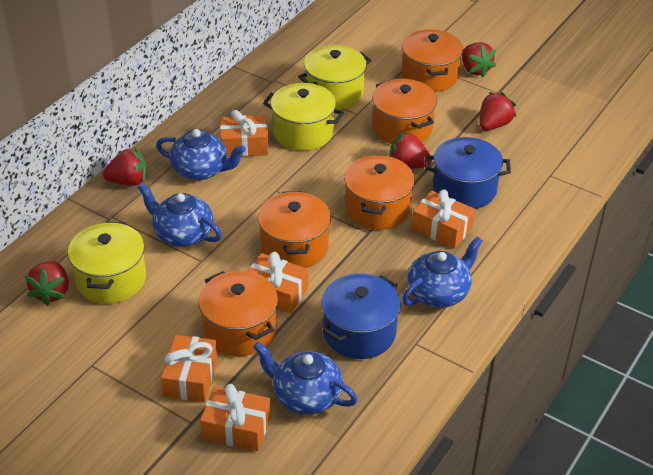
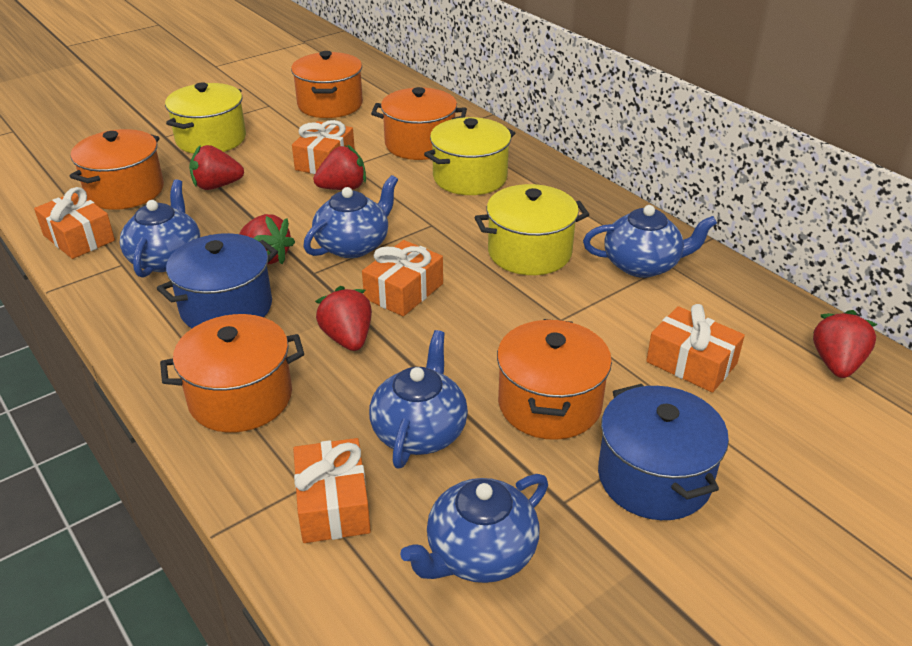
blue teapot: [138,183,222,247] [156,129,246,180] [253,342,358,415] [402,237,482,308] = 4 -> [120,179,200,278] [303,175,398,258] [369,330,468,469] [400,474,548,583] [583,205,717,278] = 5

